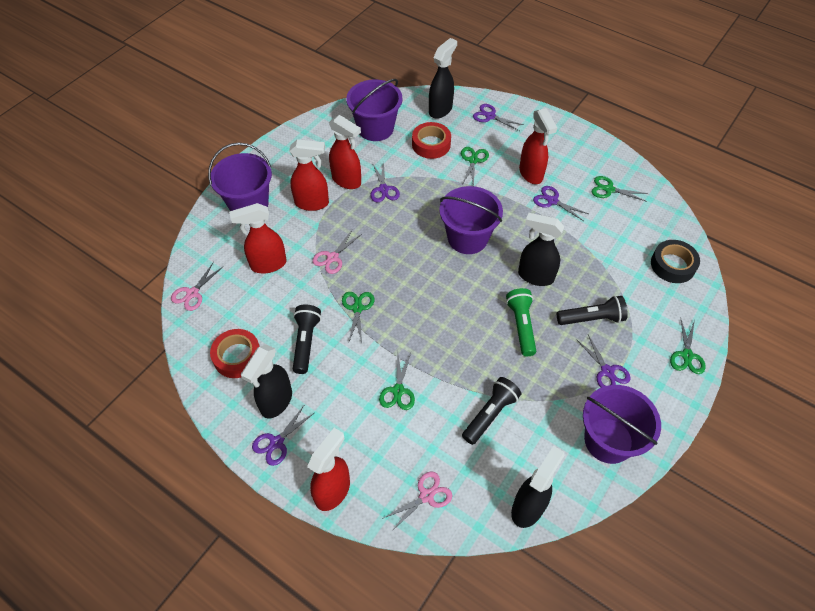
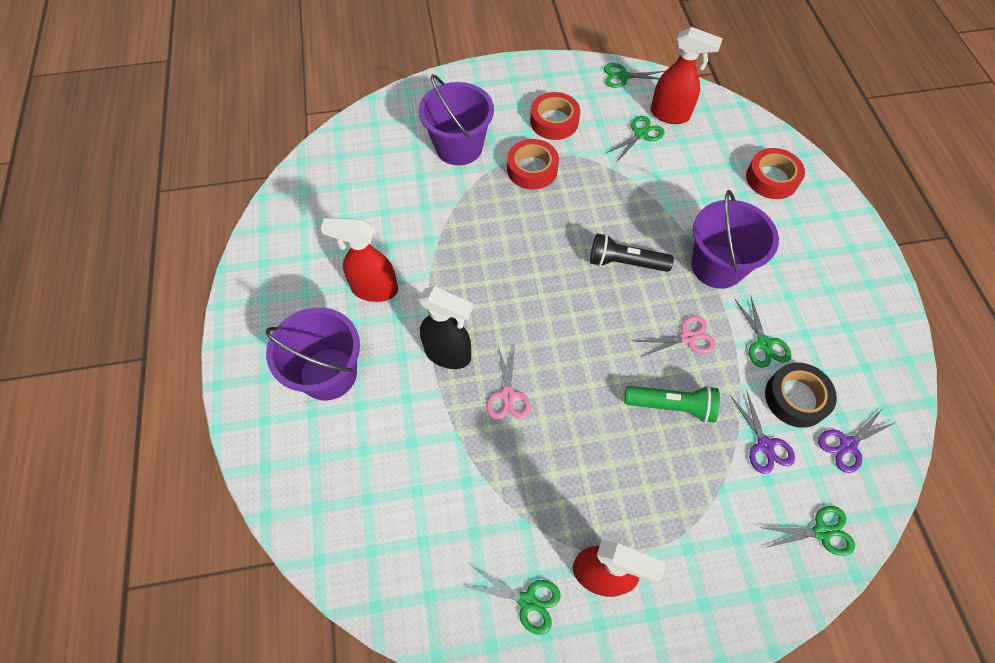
black flashlight: [293,304,321,374] [462,377,521,445] [557,296,628,325] = 3 -> [590,233,674,272] = 1
black spray bottle: [241,344,292,418] [429,38,457,119] [511,446,565,528] [518,213,564,286] = 4 -> [419,286,473,369] = 1
pink scissors: [171,262,224,311] [312,230,362,274] [382,472,452,532] = 3 -> [486,345,531,419] [634,316,716,357] = 2
purple bucket: [208,142,272,211] [346,79,402,141] [439,186,503,254] [583,385,661,464] = 4 -> [266,307,360,400] [419,74,494,165] [691,190,779,289] = 3
purple scissors: [252,404,314,466] [370,162,400,203] [473,104,524,131] [533,186,588,221] [576,335,631,388] = 5 -> [730,390,795,474] [818,408,896,473] = 2
red spray bottle: [229,203,286,273] [289,139,329,211] [307,428,350,511] [329,115,361,189] [519,108,557,184] = 5 -> [321,218,398,302] [573,540,666,597] [650,27,723,124] = 3
red tape: [210,329,260,378] [412,122,451,159] = 2 -> [507,139,559,190] [530,92,580,140] [746,148,805,199] = 3

